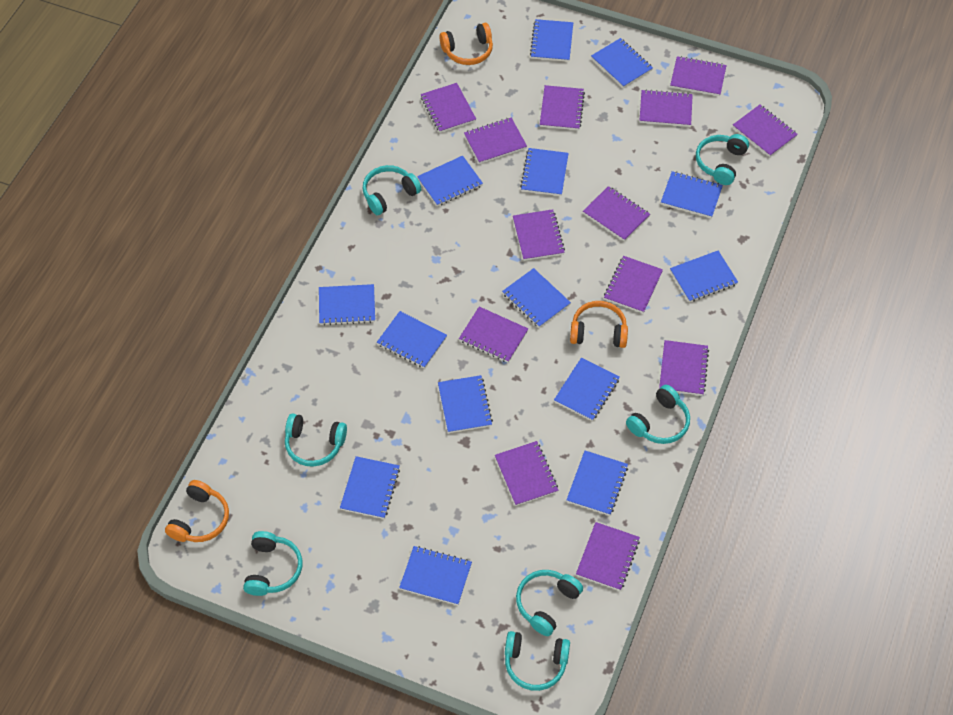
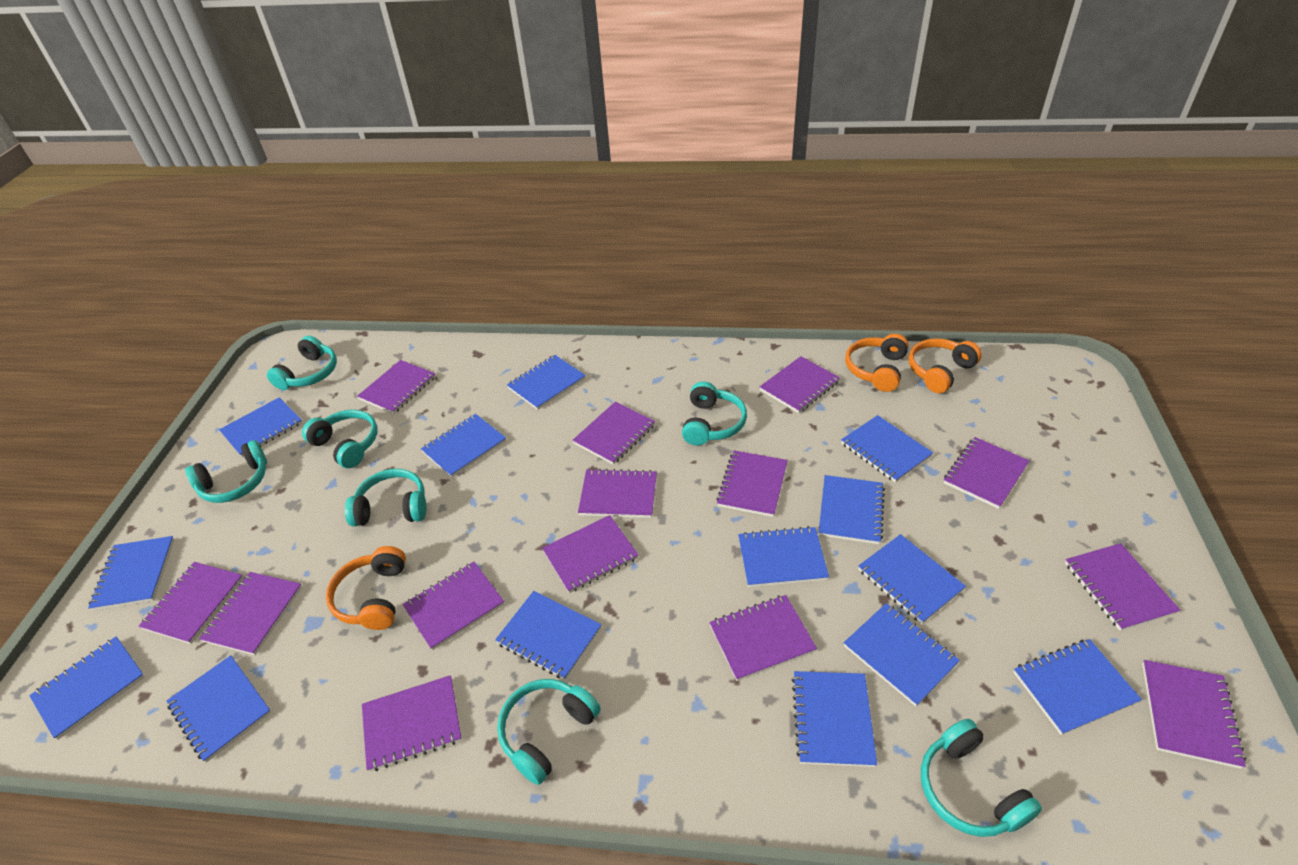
purple notebook: [421,83,476,133] [459,307,528,363] [464,117,527,164] [495,441,558,506] [513,209,565,261] [540,85,585,130] [576,522,640,591] [583,186,650,241] [604,256,663,313] [640,89,693,127] [659,340,709,396] [670,56,727,96] [733,105,798,157] = 13 -> [139,562,244,644] [199,572,302,655] [357,360,436,414] [362,675,462,772] [403,562,504,650] [542,515,638,593] [573,402,655,465] [578,468,657,518] [709,595,817,681] [716,450,788,517] [760,356,840,413] [944,437,1030,509] [1065,543,1180,631] [1142,660,1246,769] = 14

